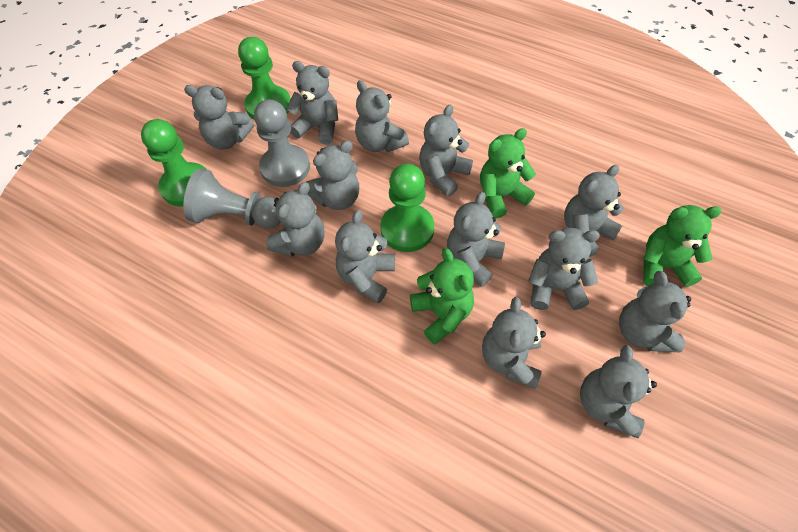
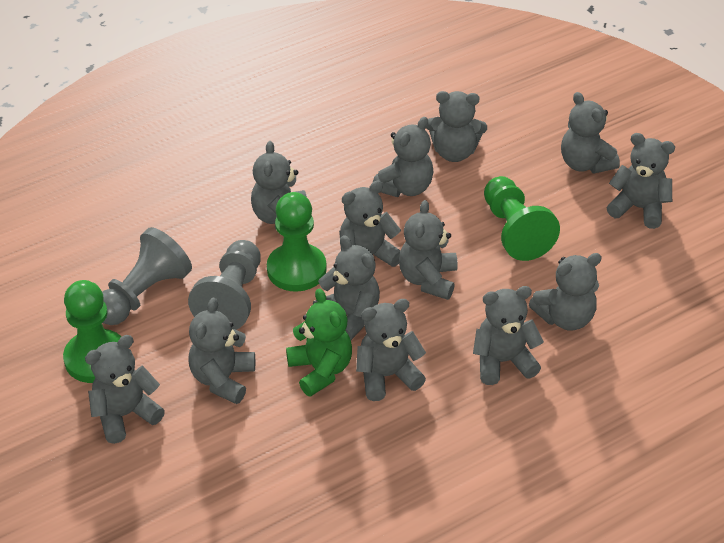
green teddy bear: [410,248,474,344] [480,128,536,218] [643,205,722,287] = 3 -> [286,288,352,397] = 1

